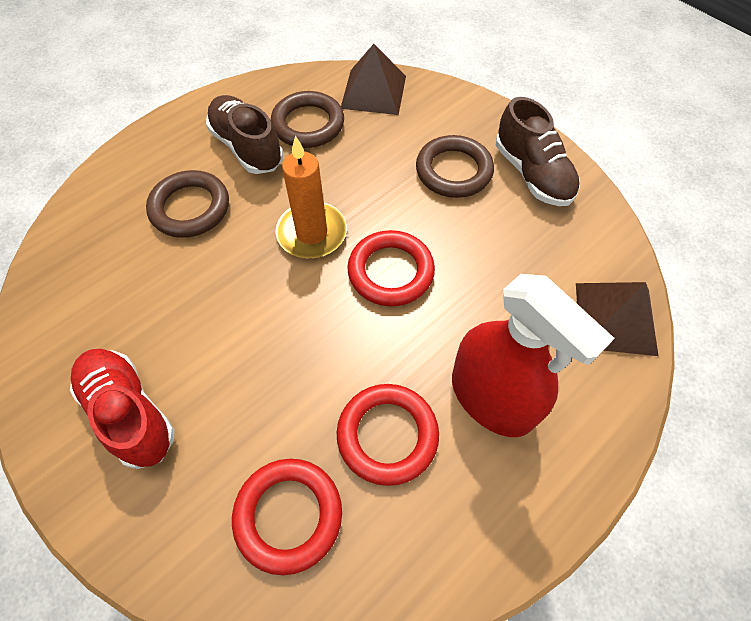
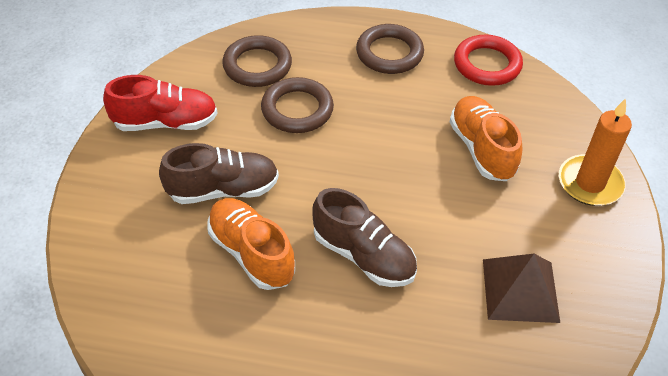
brown pyramid: [341,44,406,115] [576,282,658,356] = 2 -> [483,254,560,323] = 1
orange shoe: none = 0 -> [207,198,295,290] [450,96,522,181] = 2
red ring: [232,459,342,575] [337,384,439,486] [347,230,435,307] = 3 -> [454,35,523,86] = 1
red spray bottle: [452,274,615,437] = 1 -> none = 0

